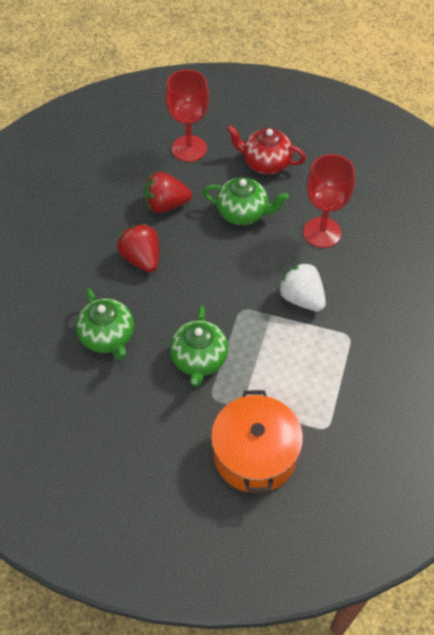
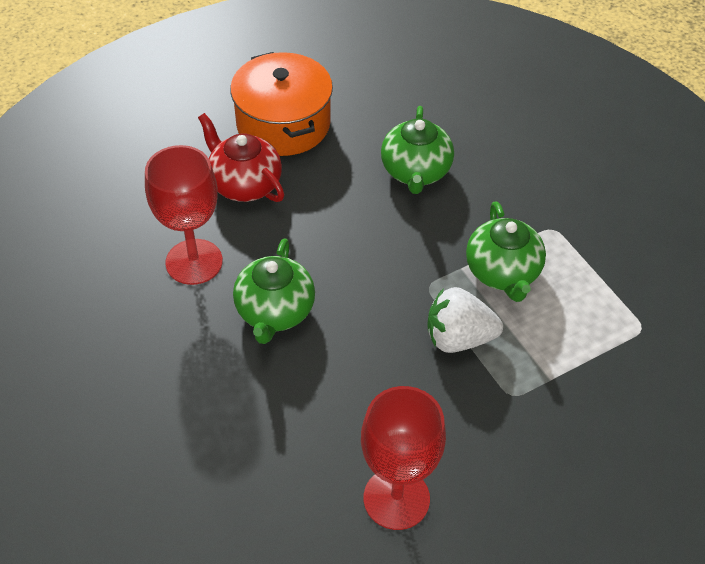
red strawberry: [117,224,159,273] [144,172,192,213] = 2 -> none = 0

